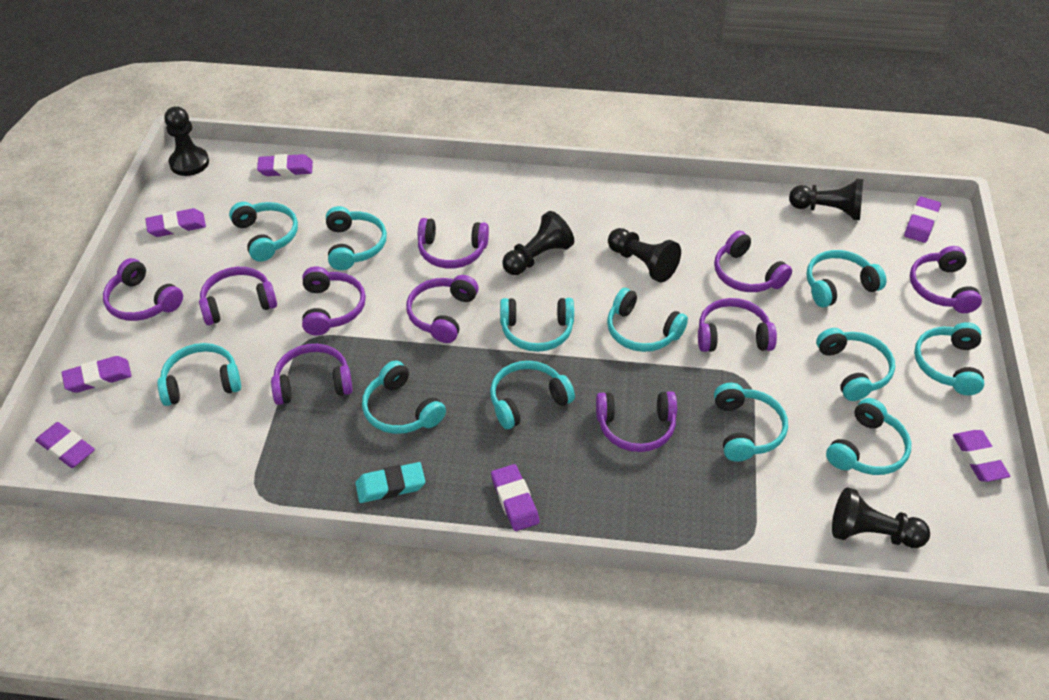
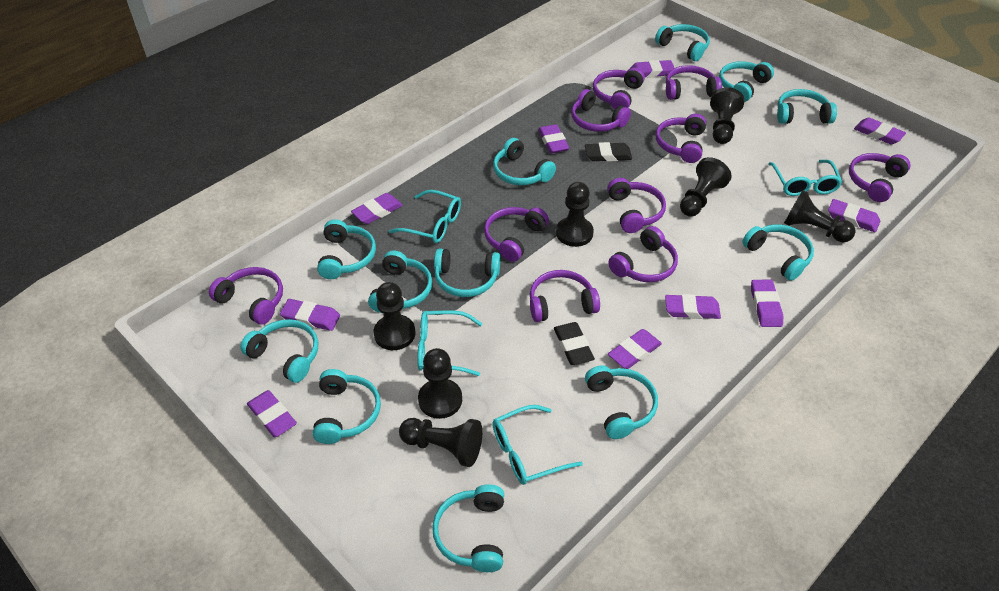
black eraser: none = 0 -> [554,322,595,365] [585,142,632,161] = 2
black pawn: [164,106,209,176] [502,211,574,275] [608,228,681,283] [789,179,863,220] [832,487,930,548] = 5 -> [373,282,415,350] [399,418,482,467] [418,348,462,419] [556,182,594,247] [680,157,732,217] [710,87,744,144] [784,190,855,242] = 7
purple eraser: [35,422,95,468] [62,356,132,393] [145,208,206,237] [257,154,313,176] [491,464,540,531] [904,196,941,243] [953,430,1010,482] = 7 -> [247,390,297,437] [280,299,340,331] [351,193,403,224] [538,124,569,153] [608,329,662,369] [631,60,674,78] [665,294,721,319] [751,280,783,327] [828,199,880,232] [854,117,906,144] = 10
turquoise eraser: [355,462,425,503] = 1 -> none = 0
turquoise glasses: none = 0 -> [389,190,461,243] [417,310,483,376] [492,405,583,485] [768,160,842,196] = 4

